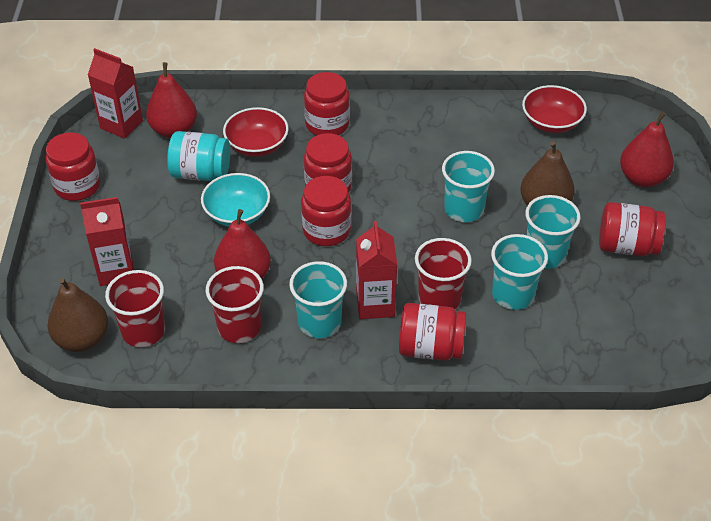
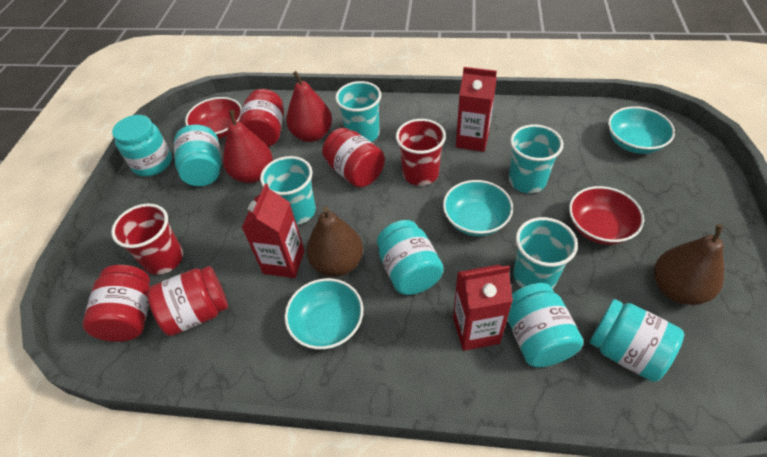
red cup: [105,270,165,347] [206,266,264,343] [415,238,472,309] = 3 -> [111,204,183,275] [396,119,446,186] = 2
red jar: [46,132,100,201] [301,176,351,246] [304,72,350,136] [304,133,352,193] [399,303,466,361] [599,202,666,256] = 6 -> [83,265,150,342] [147,266,228,336] [239,89,284,147] [322,128,385,187] = 4
red pear: [146,62,197,138] [214,209,271,279] [620,112,674,187] = 3 -> [223,110,273,183] [286,71,332,142] = 2
turquoise bowl: [201,173,270,227] = 1 -> [285,278,363,349] [443,180,513,236] [608,106,675,154] = 3
turquoise jar: [167,131,230,181] = 1 -> [112,115,172,176] [174,124,221,186] [377,220,444,295] [507,283,583,368] [590,299,684,382] = 5

